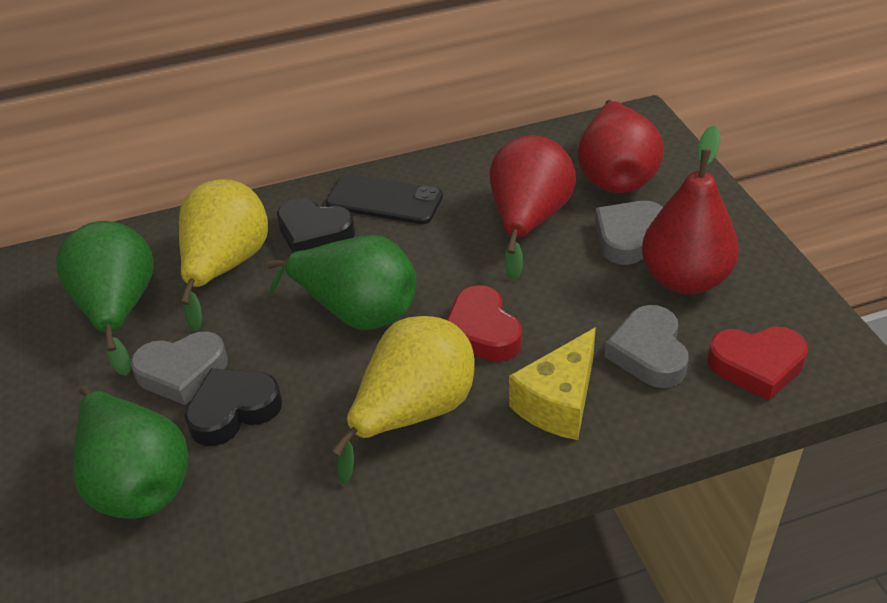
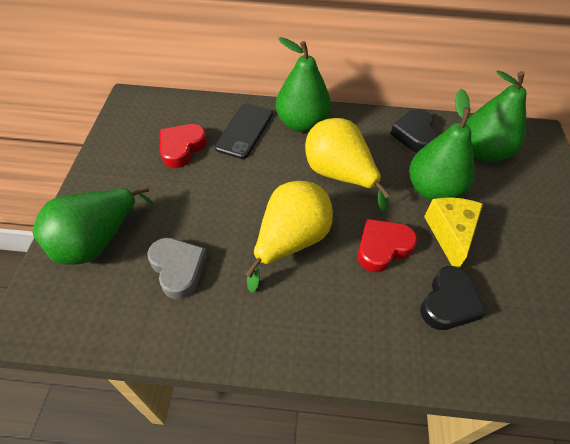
green pear: [56,221,153,376] [73,386,188,519] [267,235,416,330] = 3 -> [32,186,154,265] [276,37,331,132] [409,89,475,201] [466,71,526,162] = 4
grey heart: [130,331,228,405] [595,201,663,265] [605,305,689,388] = 3 -> [147,238,207,299] = 1
red pear: [490,135,576,280] [578,100,664,193] [642,126,739,294] = 3 -> none = 0

